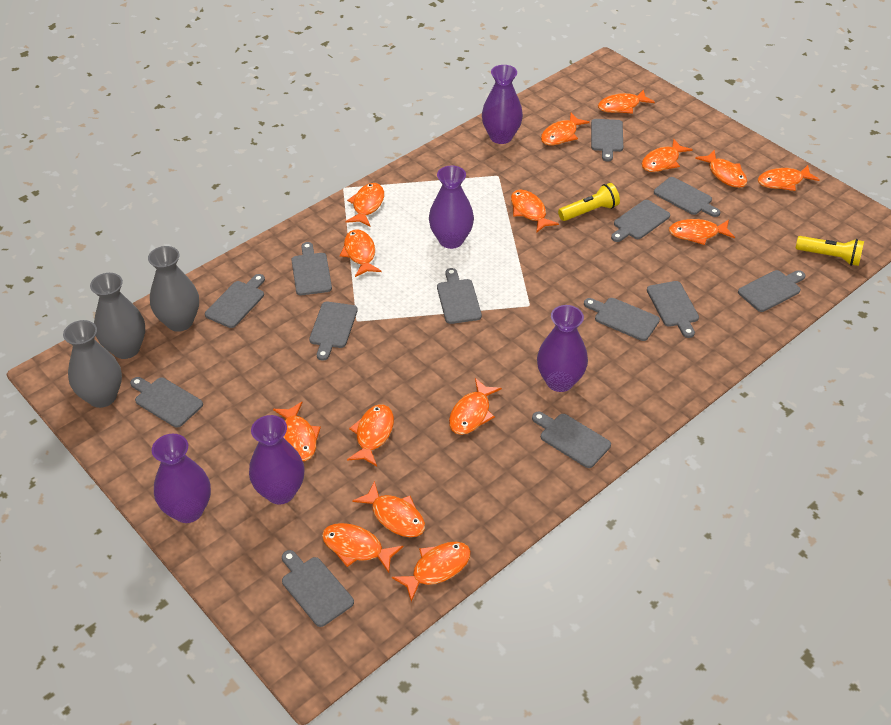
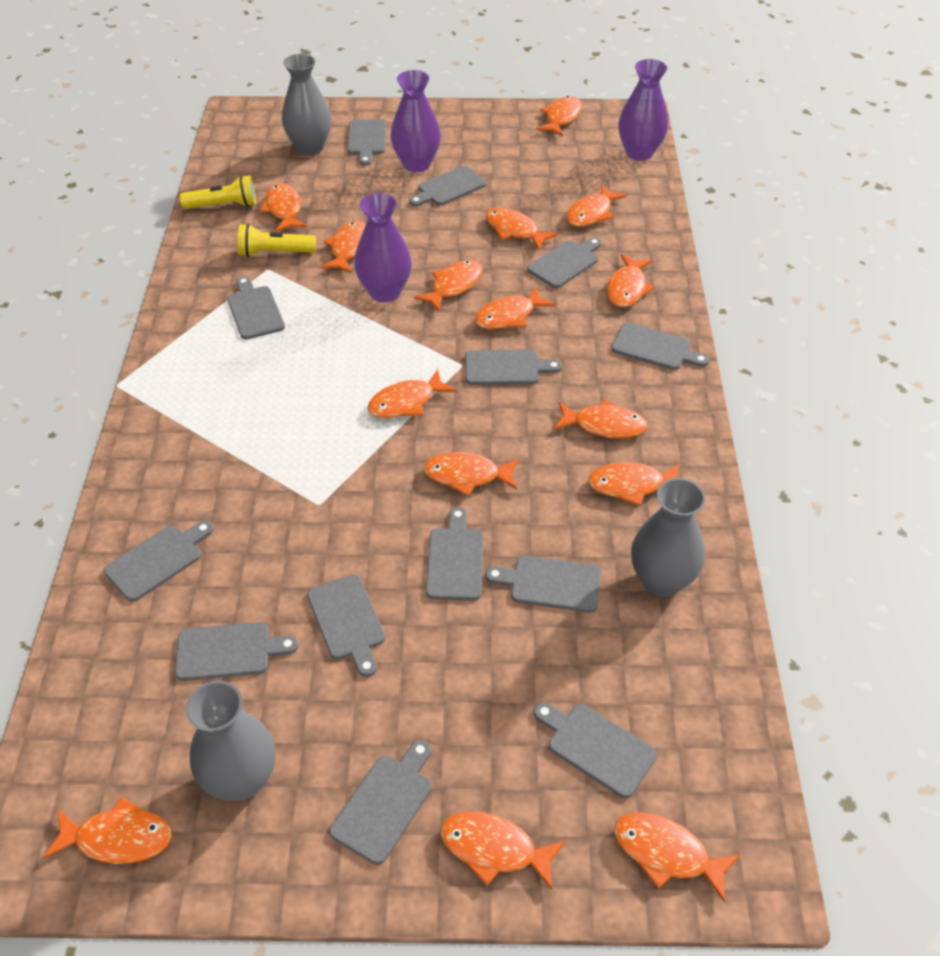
purple vase: [152,434,211,523] [249,415,305,504] [429,166,474,249] [482,65,523,144] [537,305,588,392] = 5 -> [354,193,412,302] [390,70,441,172] [618,59,669,161] = 3

